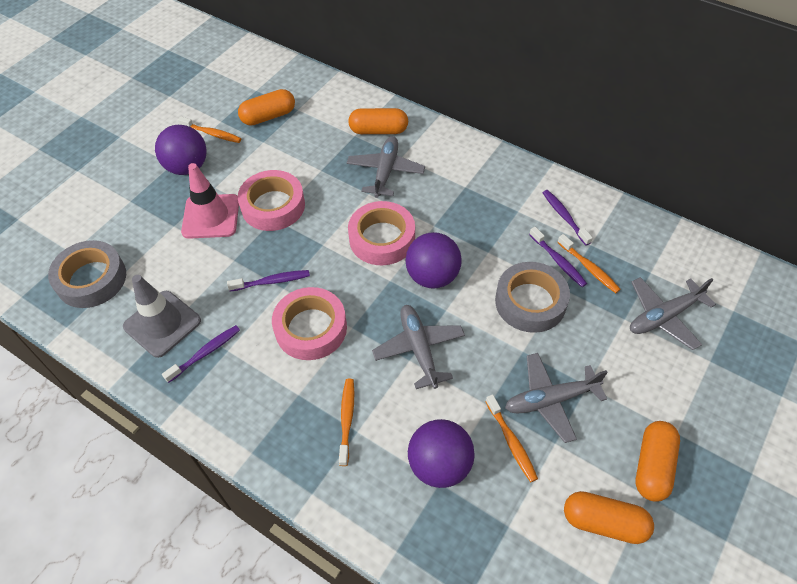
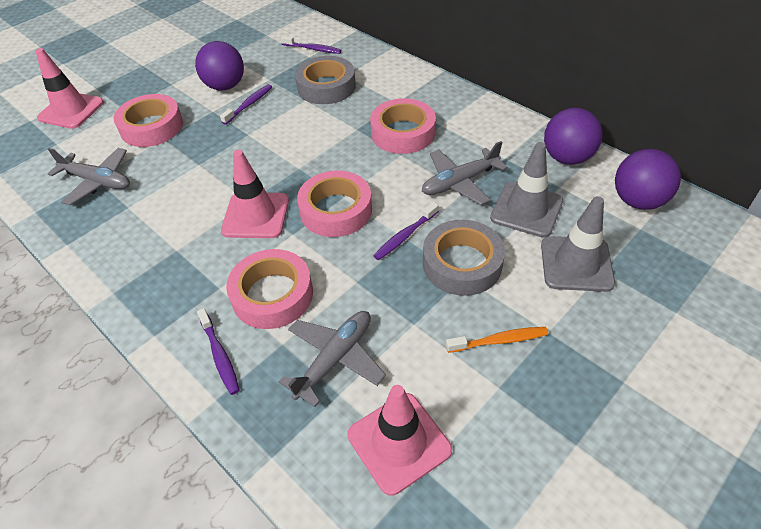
grey plane: [347,136,425,198] [372,305,465,389] [505,353,608,443] [630,277,716,350] = 4 -> [48,148,130,206] [279,311,386,407] [422,141,508,205] = 3
grey traffic cone: [123,275,201,358] = 1 -> [490,142,563,238] [541,196,615,292] = 2
orange capsule: [238,89,295,126] [348,108,408,134] [564,491,654,544] [636,421,680,502] = 4 -> none = 0
orange toothbrush: [178,116,242,143] [339,379,354,466] [485,394,538,482] [557,234,621,293] = 4 -> [446,327,548,353] = 1
pink tape: [238,170,305,231] [272,287,347,360] [348,201,415,265] = 3 -> [114,94,183,147] [226,249,313,329] [297,171,372,237] [370,98,436,154] = 4
pink traffic cone: [181,163,239,239] = 1 -> [35,48,104,129] [221,150,289,238] [347,385,452,496] = 3

